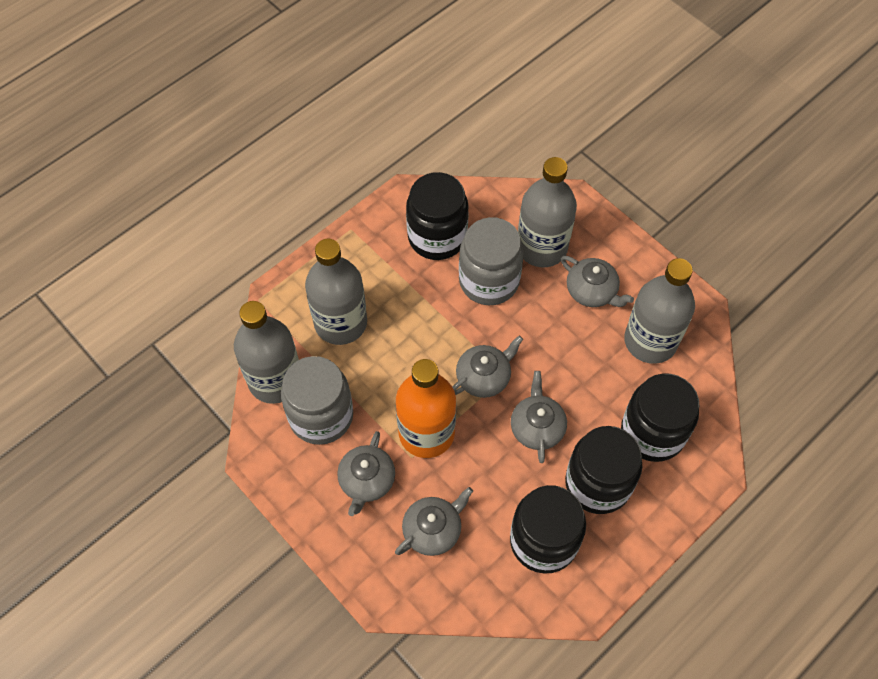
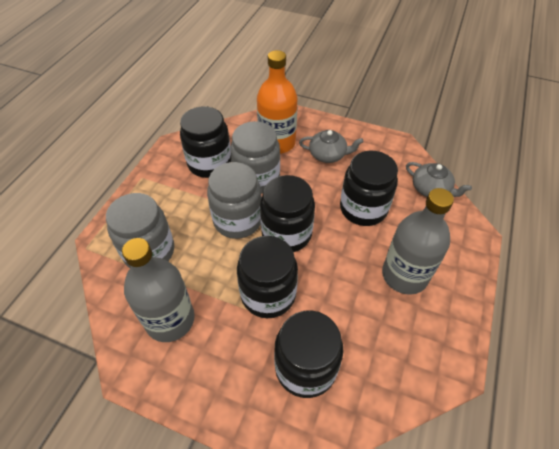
black jar: [406,172,469,260] [510,485,586,574] [565,426,642,514] [621,373,699,462] = 4 -> [180,106,231,178] [237,236,298,318] [260,175,315,252] [274,310,344,398] [340,151,398,226] = 5
grey bottle: [234,301,299,404] [305,239,367,345] [518,157,577,267] [624,258,695,364] = 4 -> [122,238,195,342] [382,188,454,295] = 2
grey jar: [281,356,353,445] [459,217,524,305] = 2 -> [106,193,174,268] [207,162,262,239] [230,121,280,194] = 3
grey teapot: [337,431,395,516] [395,487,473,556] [453,336,523,398] [511,371,567,463] [561,256,634,307] = 5 -> [299,130,364,163] [406,162,472,197] = 2

